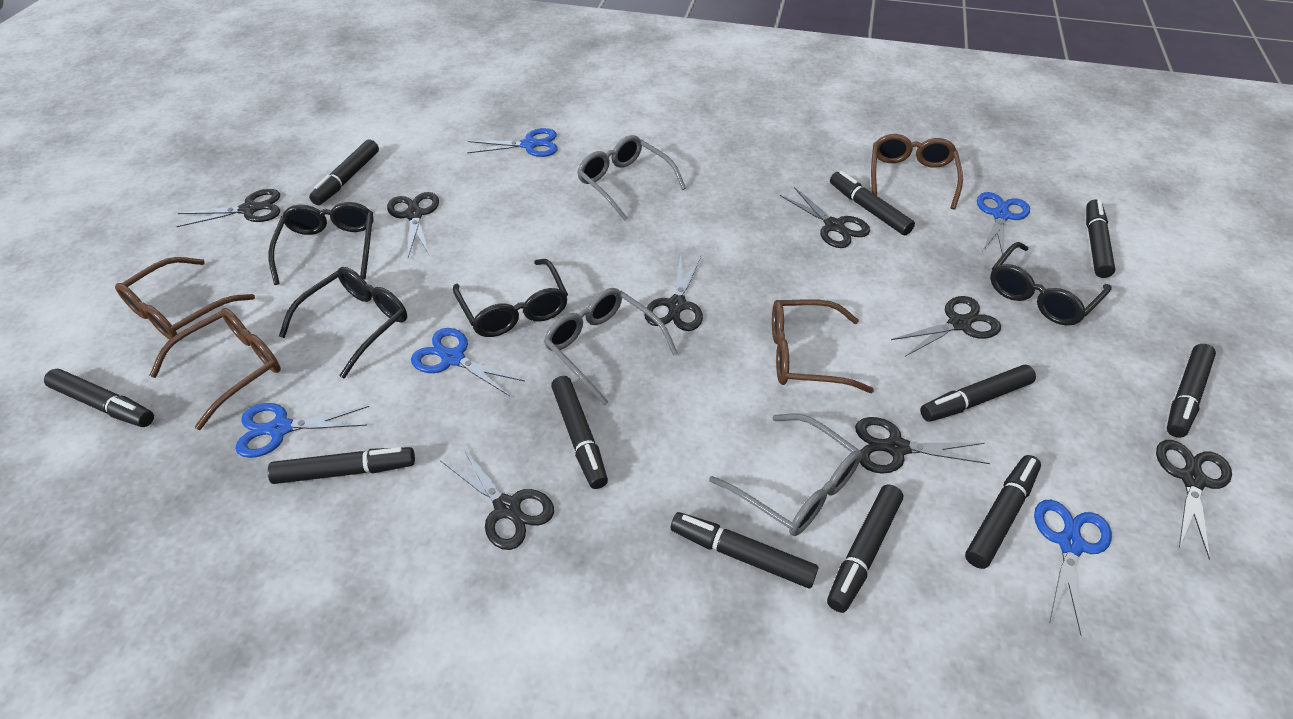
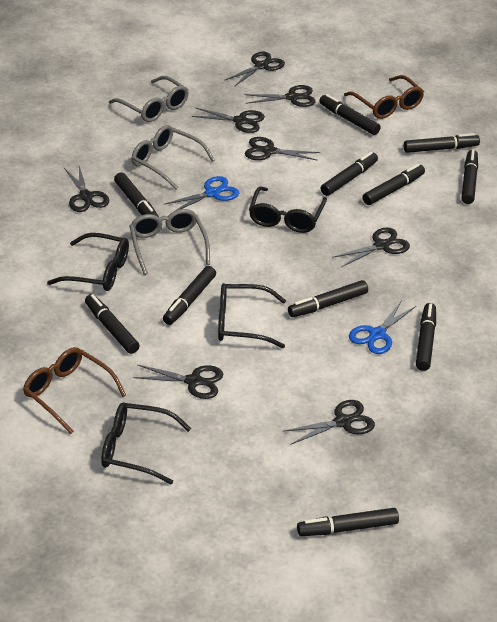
blue scissors: [235,403,369,458] [411,328,525,396] [467,128,558,157] [977,192,1030,255] [1034,500,1112,636] = 5 -> [163,176,239,212] [349,301,416,354] = 2
brown glasses: [115,257,255,340] [149,308,281,430] [772,299,874,393] [871,134,963,209] = 4 -> [23,347,126,434] [344,75,424,119] = 2

